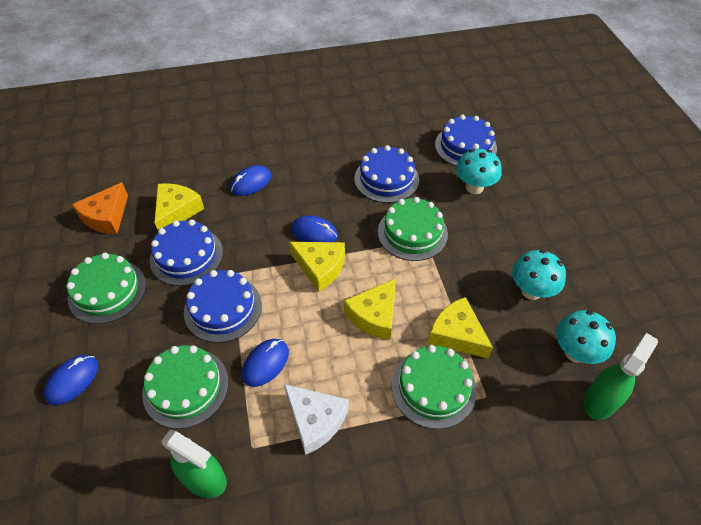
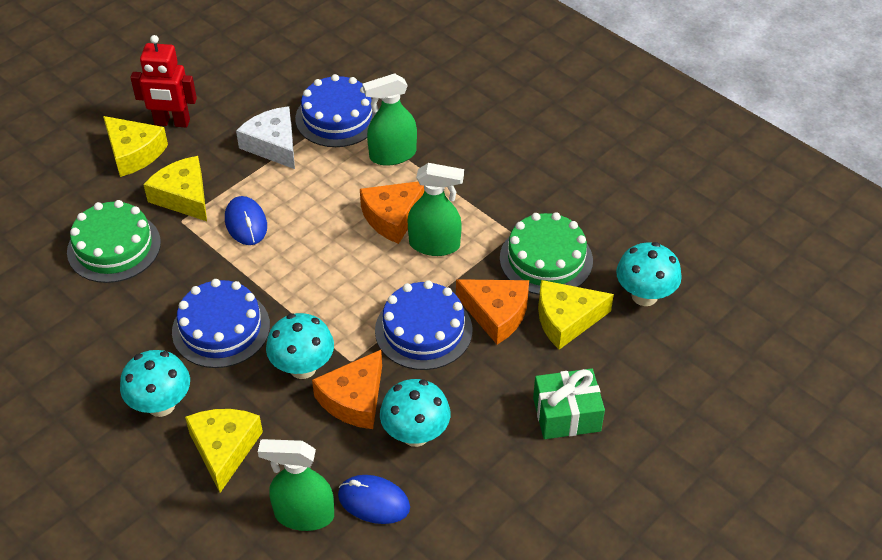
blue cake: [150,220,223,286] [184,270,262,343] [354,145,419,203] [435,115,497,166] = 4 -> [172,279,270,368] [295,74,379,147] [375,280,472,370] = 3
blue mouse: [44,355,99,405] [230,165,271,196] [242,339,289,387] [291,216,338,242] = 4 -> [225,196,267,245] [338,475,410,524] = 2
green cake: [66,253,146,324] [142,345,229,429] [378,197,448,261] [392,345,477,429] = 4 -> [67,200,161,283] [500,212,593,295] = 2
green gift: none = 0 -> [533,368,605,439] = 1
green spray bottle: [162,430,227,498] [583,333,658,420] = 2 -> [258,439,334,531] [362,73,417,166] [408,163,464,256] = 3
orange cheese: [72,182,128,234] = 1 -> [312,350,382,429] [360,181,424,244] [456,279,529,345] = 3
red robot: none = 0 -> [130,35,197,128] = 1
turquoise mushroom: [456,149,502,194] [512,250,566,300] [556,310,616,364] = 3 -> [120,350,190,417] [266,313,334,379] [380,379,450,447] [616,242,682,306] = 4

